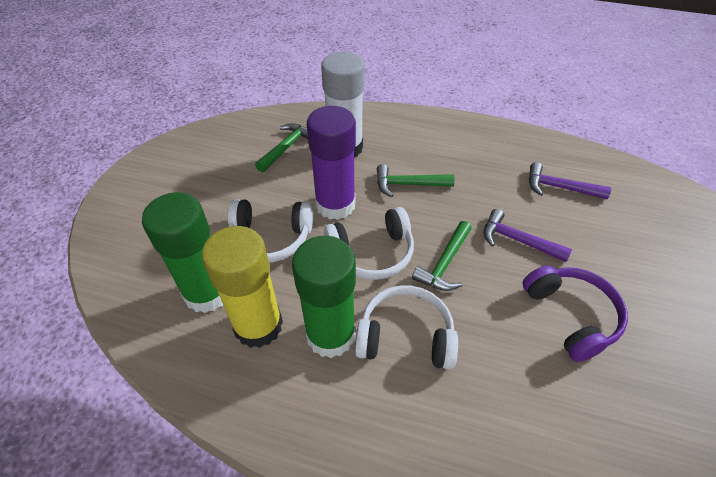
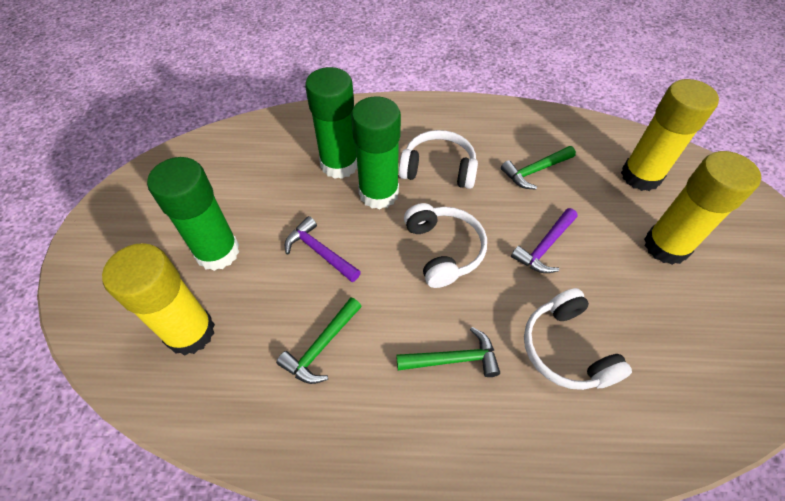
green glue stick: [142,192,223,313] [292,236,356,358] = 2 -> [147,157,239,271] [305,67,358,179] [351,96,401,209] = 3
purple glue stick: [307,106,356,220] = 1 -> none = 0
purple headphones: [523,265,628,362] = 1 -> none = 0
white glue stick: [321,52,364,157] = 1 -> none = 0
yellow glue stick: [202,226,283,348] = 1 -> [102,243,215,356] [621,79,719,191] [644,151,761,265] = 3

